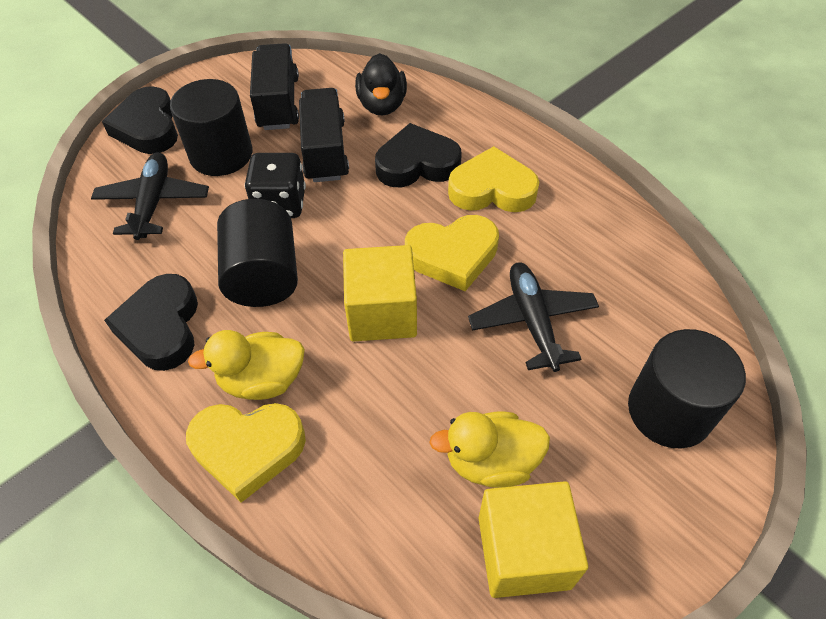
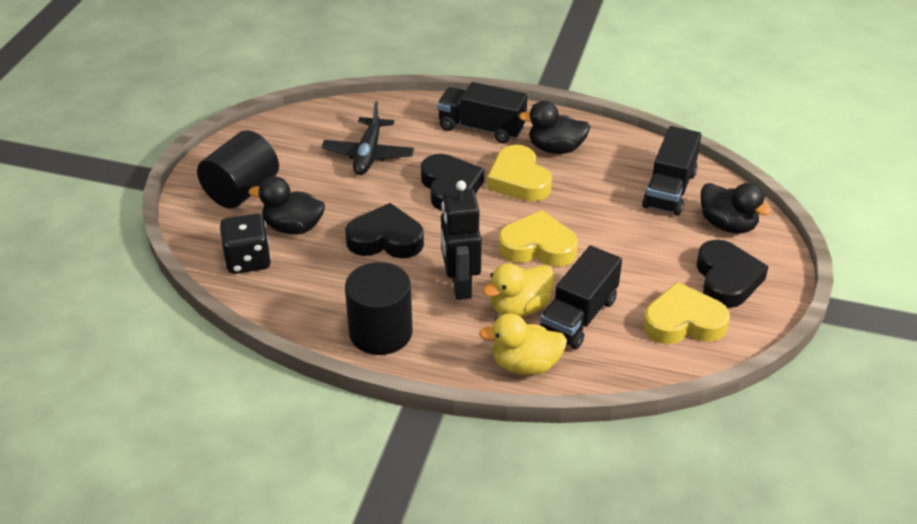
black cylinder: [170,79,253,176] [217,199,298,307] [628,329,746,448] = 3 -> [197,130,279,209] [345,262,413,355] = 2
black duck: [355,53,407,116] = 1 -> [249,176,325,234] [519,101,590,154] [701,183,772,234] = 3
black plane: [91,152,209,240] [468,262,599,372] = 2 -> [322,101,414,175] = 1
black robot: none = 0 -> [441,181,482,300] = 1
black truck: [250,43,299,130] [299,88,349,182] = 2 -> [437,82,527,143] [540,245,622,350] [642,126,701,216] = 3
yellow cube: [343,245,417,341] [479,481,588,598] = 2 -> none = 0

